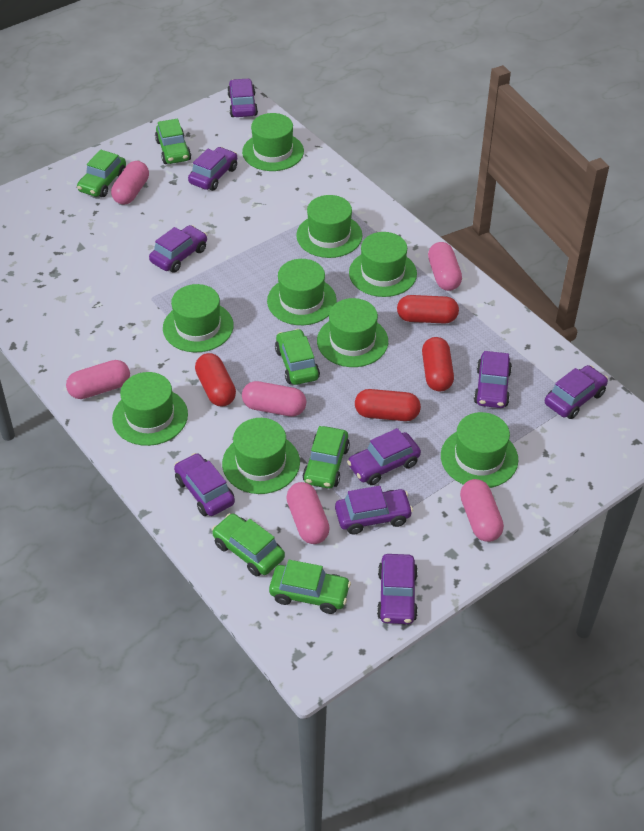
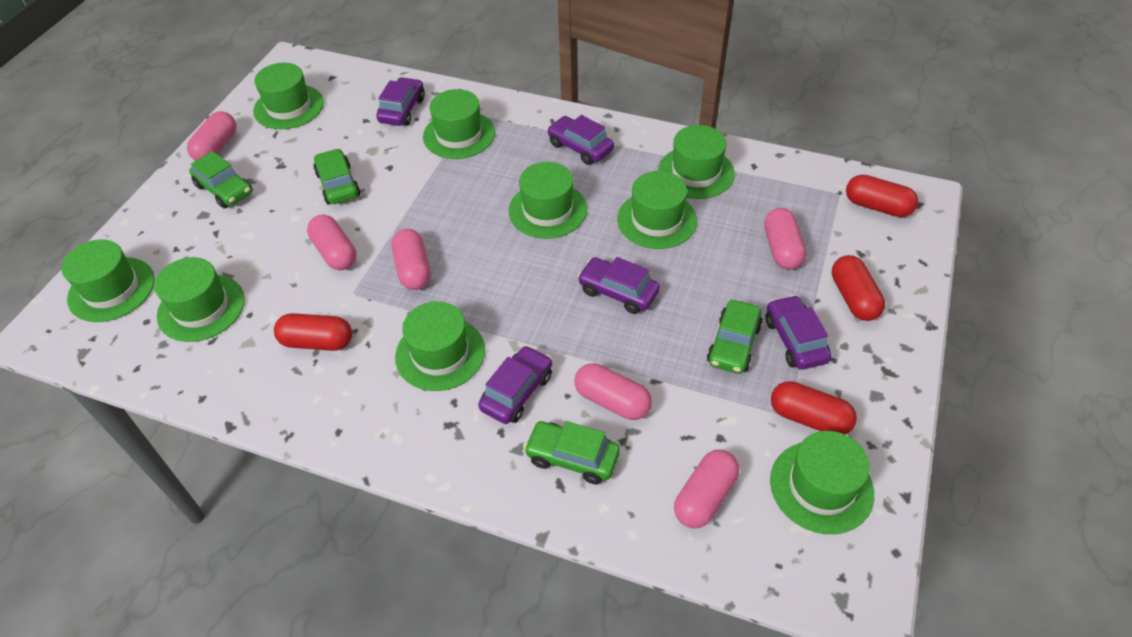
green car: [77,150,126,197] [155,119,191,164] [212,513,285,576] [269,560,351,614] [275,329,320,385] [302,426,350,489] = 6 -> [189,151,253,208] [313,148,360,205] [524,421,620,484] [707,299,763,374] = 4
purple car: [149,225,207,273] [174,453,235,516] [188,147,237,191] [227,78,258,117] [335,486,413,534] [347,428,421,485] [377,554,418,624] [474,351,512,408] [545,365,608,419] = 9 -> [376,77,425,126] [478,345,552,424] [547,115,614,165] [578,257,660,314] [766,295,831,370] = 5

